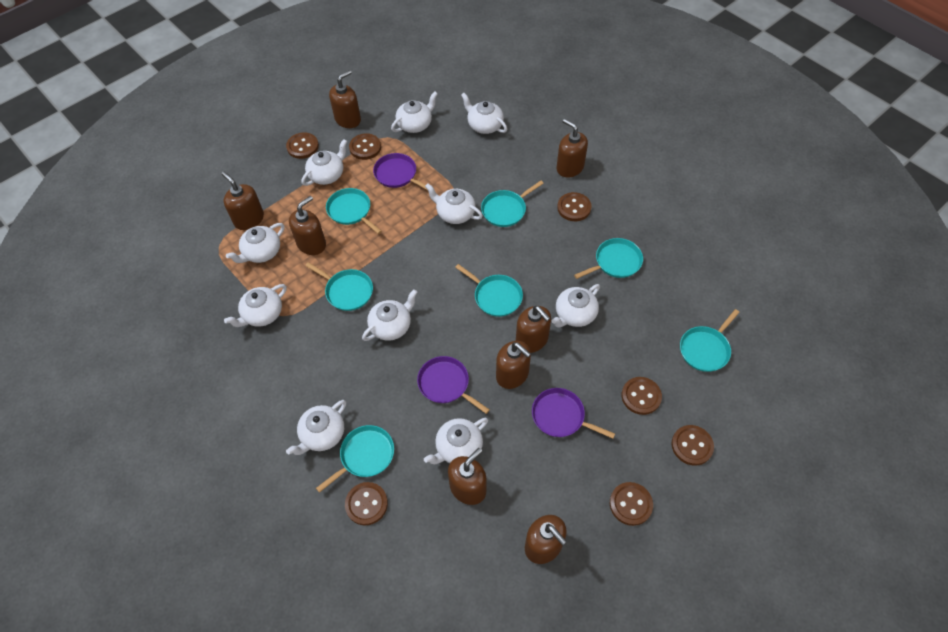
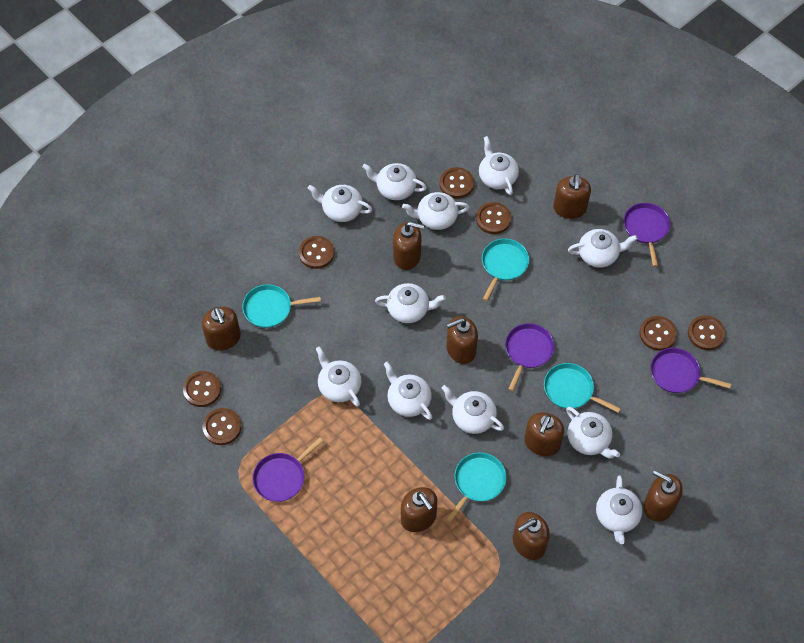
purple pan: [373,153,427,190] [417,356,490,414] [532,388,615,439] = 3 -> [252,437,323,502] [505,323,554,391] [623,203,670,267] [651,348,731,393] = 4
turquoise pan: [305,262,373,311] [316,425,394,493] [326,188,382,234] [455,264,523,317] [481,181,544,227] [574,238,643,279] [680,309,740,372] = 7 -> [242,284,321,328] [446,453,507,523] [482,239,529,301] [544,363,621,413] = 4
white teapot: [224,284,287,327] [226,223,284,263] [286,400,346,455] [301,139,347,186] [362,289,417,341] [391,91,438,133] [424,418,488,464] [425,183,483,224] [461,93,507,134] [552,284,600,327] = 10 -> [308,185,373,222] [316,346,362,407] [362,163,427,200] [375,283,446,323] [384,362,432,420] [402,192,469,230] [441,385,504,434] [479,136,519,195] [566,407,620,458] [568,229,637,267] [596,475,643,544] = 11

